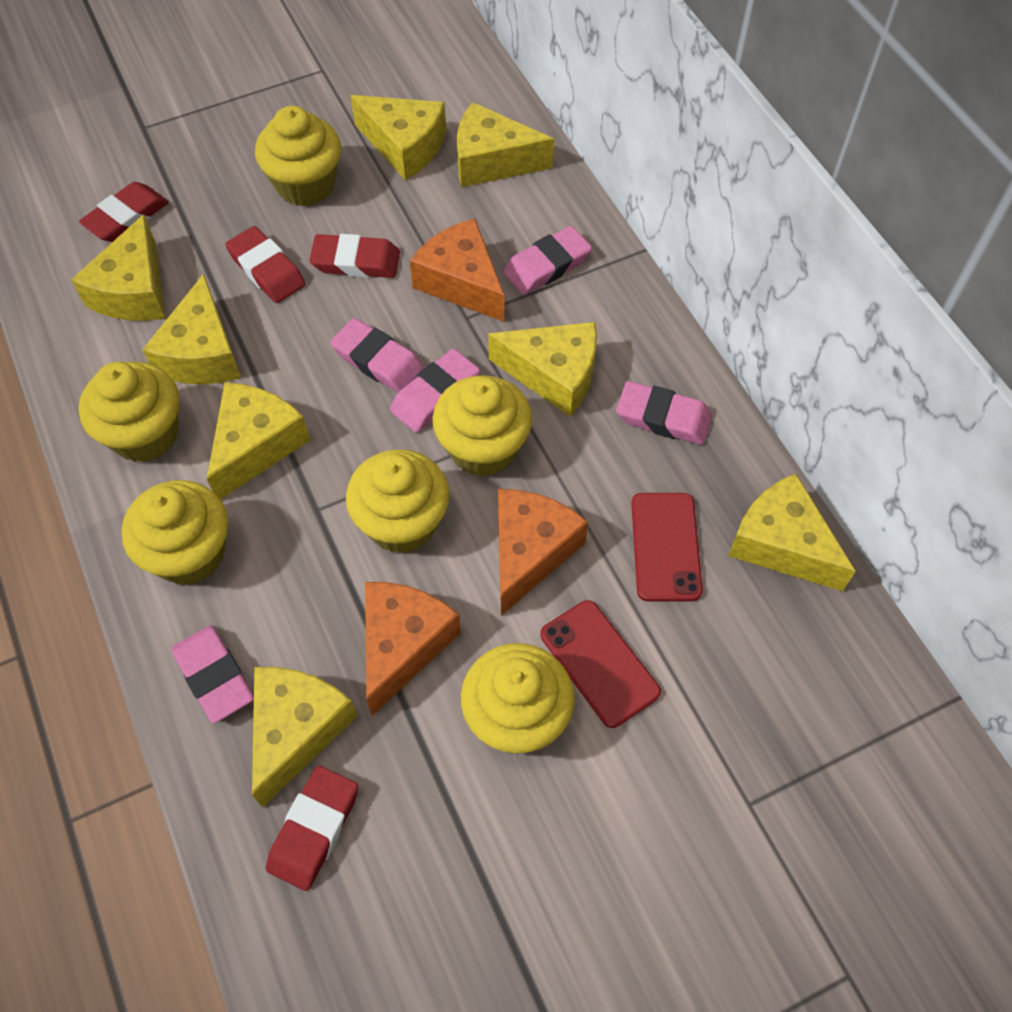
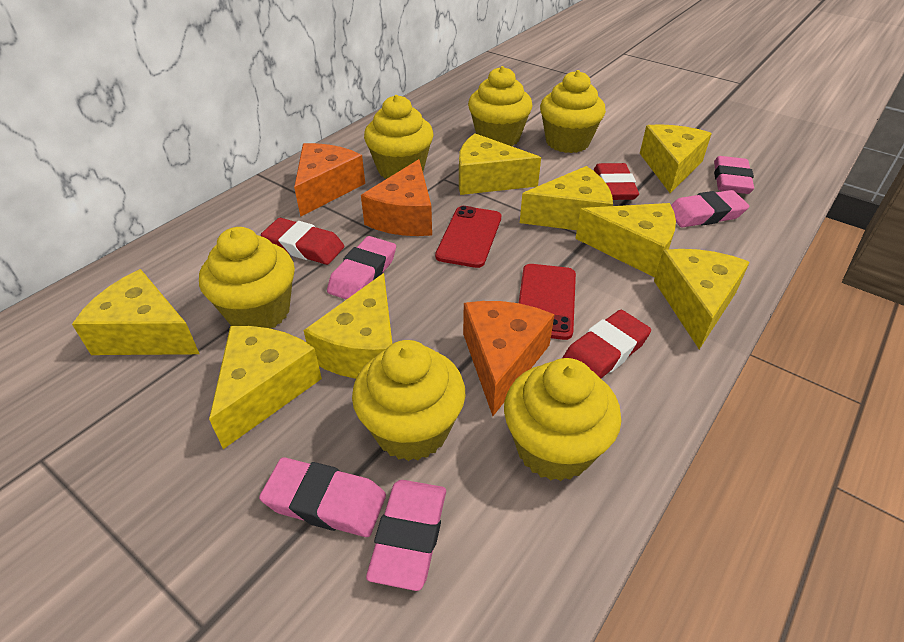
red eraser: [79,182,169,242] [225,226,306,303] [266,765,358,891] [309,234,400,278] = 4 -> [261,218,345,265] [562,310,651,378] [594,163,639,200] = 3

